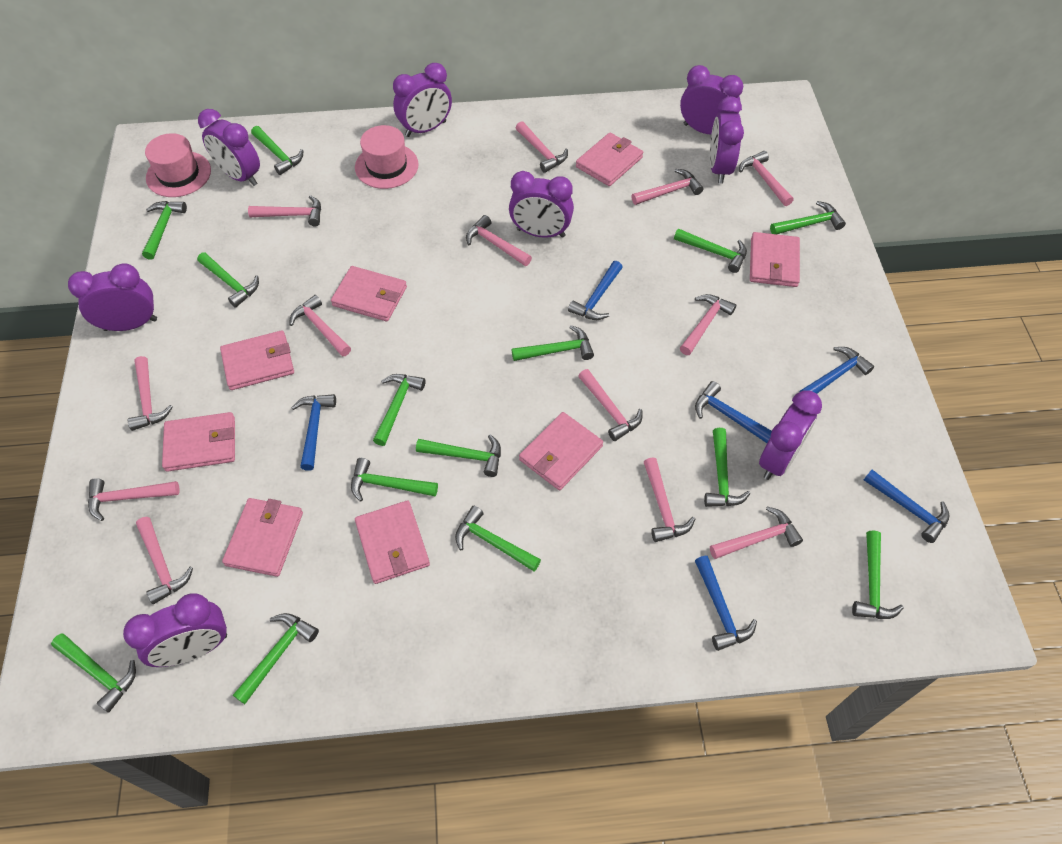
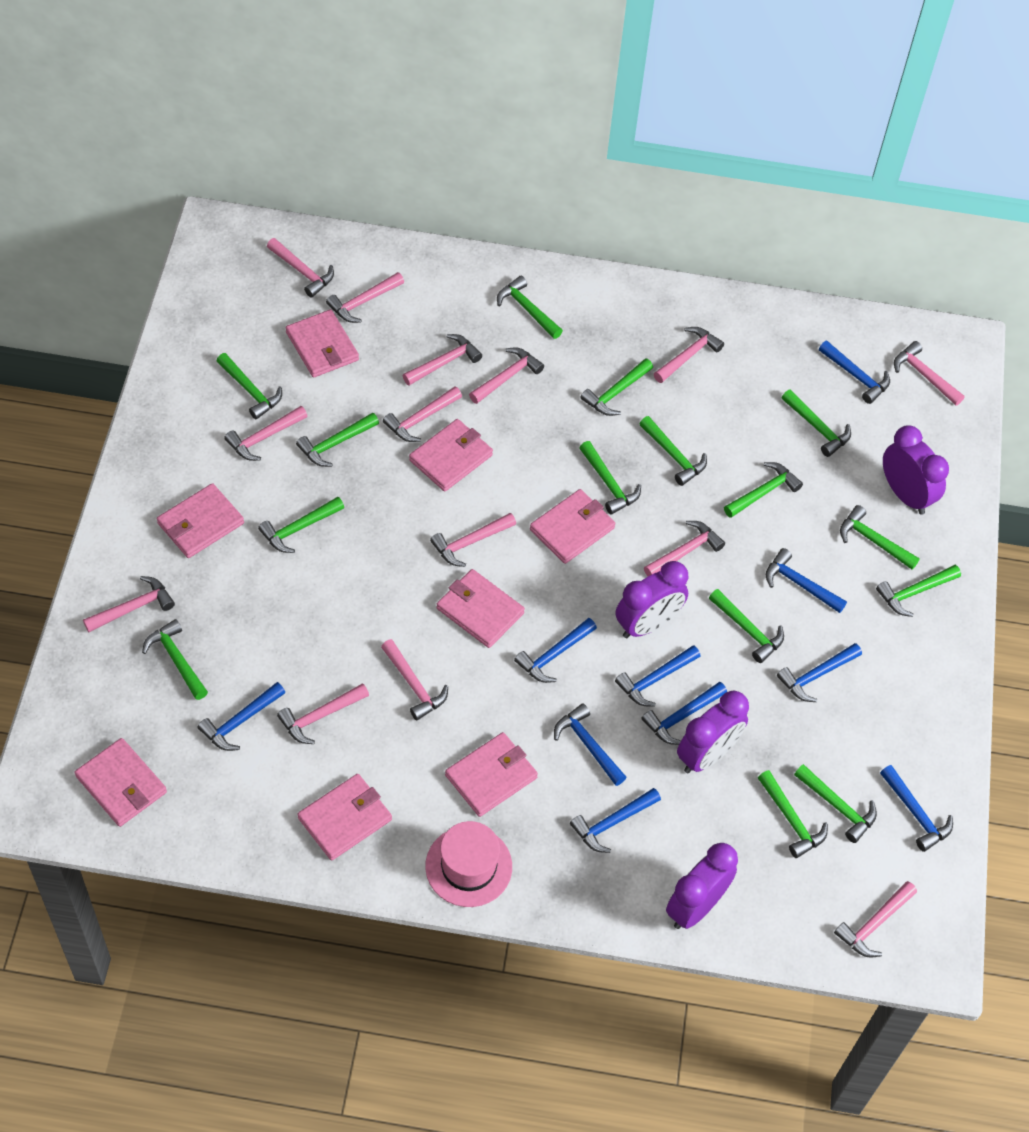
blue hammer: [291,394,336,471] [568,261,623,320] [695,381,772,443] [695,556,757,651] [800,347,874,394] [864,470,949,543] = 6 -> [198,682,286,751] [514,618,597,683] [554,703,627,786] [570,788,661,853] [615,645,700,707] [641,682,727,745] [766,548,847,613] [777,643,862,702] [819,341,890,404] [880,765,953,852] = 10
green hammer: [51,634,136,713] [142,201,187,260] [197,252,259,308] [233,613,319,704] [251,126,303,175] [351,458,438,502] [373,374,426,446] [416,434,501,477] [455,506,541,571] [512,325,594,361] [674,228,747,273] [704,428,750,507] [770,201,846,234] [852,530,904,619] = 14 -> [142,619,208,700] [217,353,282,419] [258,497,344,553] [296,413,379,467] [497,276,563,339] [579,441,641,515] [581,358,653,416] [640,416,707,486] [709,589,784,663] [724,462,803,518] [758,770,828,858] [782,389,851,457] [794,764,877,843] [840,505,920,570] [876,565,961,617] = 15
pink hammer: [88,478,180,521] [128,356,173,431] [136,517,193,604] [248,195,321,226] [289,295,351,357] [466,215,532,266] [516,121,568,173] [578,369,642,441] [632,169,704,205] [644,457,695,542] [680,294,736,355] [710,507,803,559] [739,151,794,206] = 13 -> [83,576,175,632] [224,406,307,461] [267,238,334,298] [277,683,369,744] [326,272,404,323] [381,639,448,721] [383,386,462,442] [403,334,482,385] [430,513,516,567] [469,347,544,404] [644,521,725,576] [654,327,724,383] [834,881,917,958] [894,341,965,405] = 14
pink hat: [145,133,211,197] [355,125,419,189] = 2 -> [425,821,512,907] = 1
purple clock: [68,263,157,331] [123,593,227,667] [198,109,260,186] [393,63,452,137] [509,171,574,238] [680,65,743,134] [710,96,744,184] [759,391,822,480] = 8 -> [616,561,688,638] [666,843,738,929] [677,691,749,773] [883,425,949,515] = 4

